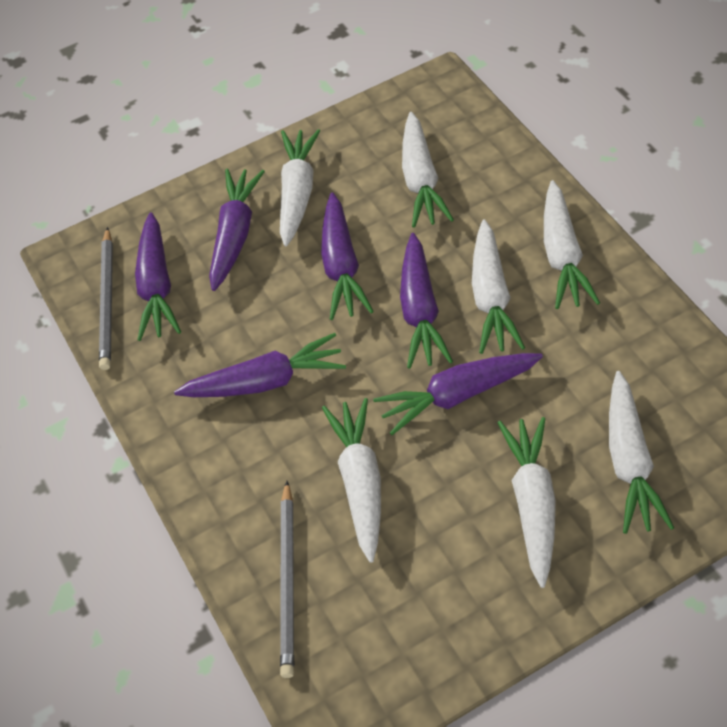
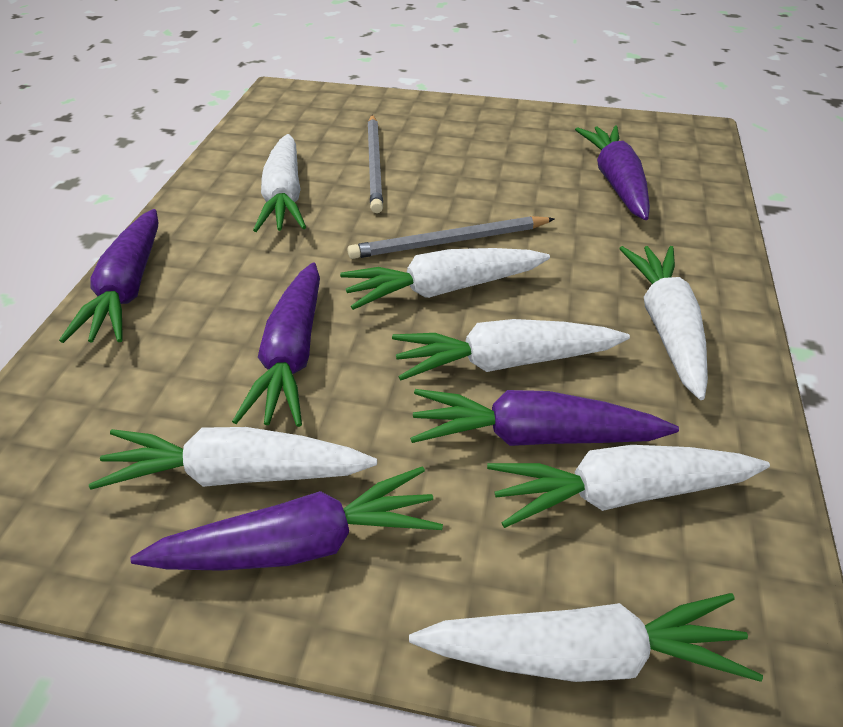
purple carrot: [135,213,181,341] [174,333,346,397] [209,169,265,291] [321,192,374,320] [373,353,543,435] [400,233,453,368] = 6 -> [59,209,158,343] [131,466,443,571] [232,262,320,427] [410,389,679,446] [575,126,650,220] = 5

